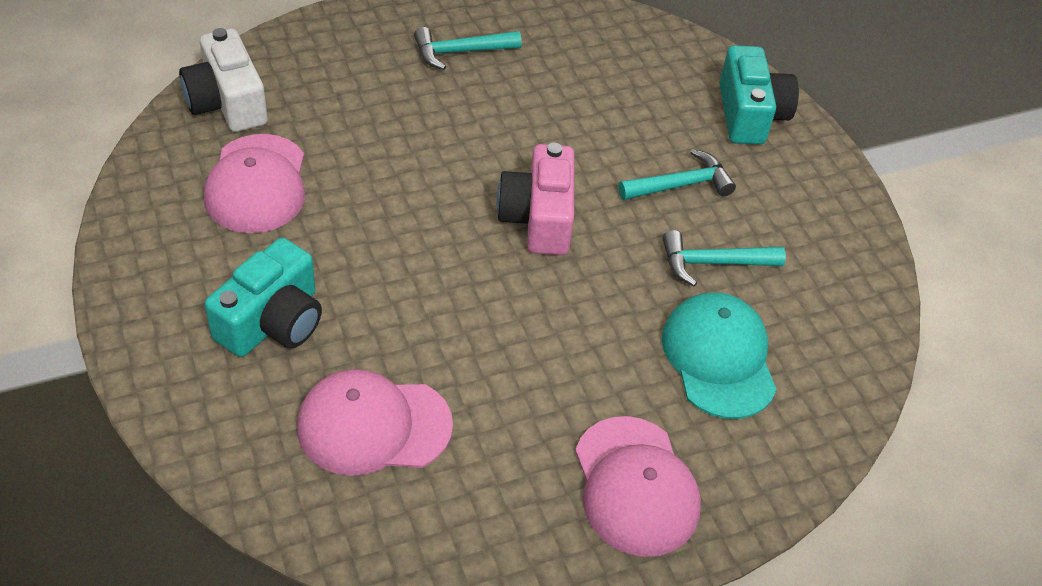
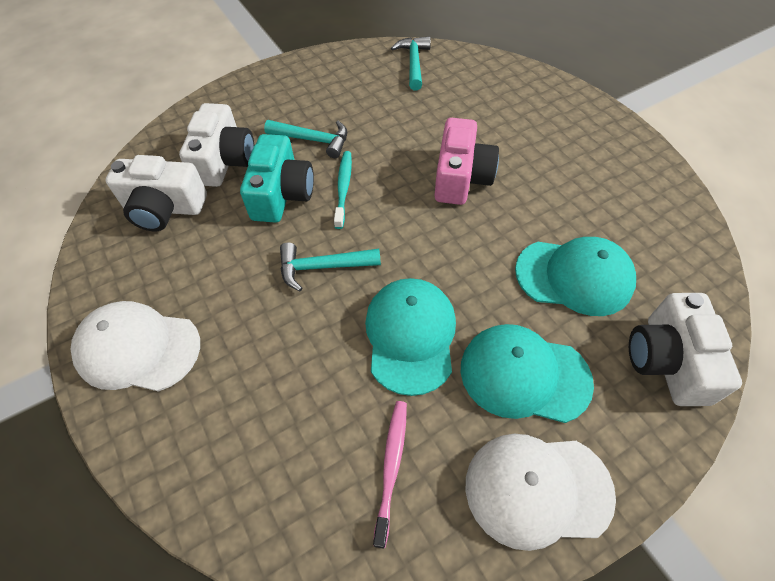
pink cap: [204,134,305,233] [297,369,453,476] [575,416,701,557] = 3 -> none = 0
pink toothbrush: none = 0 -> [373,401,407,548] = 1
turquoise camera: [204,238,322,357] [719,45,799,144] = 2 -> [240,134,314,223] = 1
turquoise cap: [662,293,777,419] = 1 -> [365,278,456,396] [461,324,594,423] [515,237,636,316] = 3
turquoise toothbrush: none = 0 -> [334,151,352,229] = 1
white camera: [179,28,268,132] = 1 -> [106,155,207,231] [179,103,254,187] [629,293,742,406] = 3
white cap: none = 0 -> [71,301,200,392] [466,434,616,551] = 2

